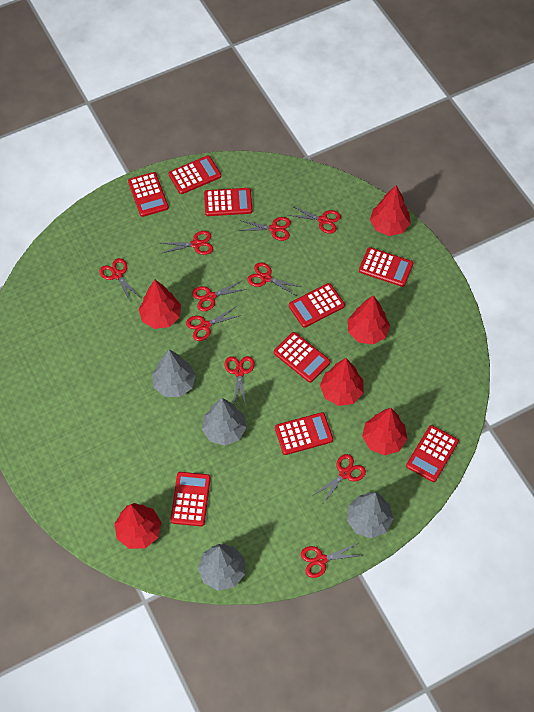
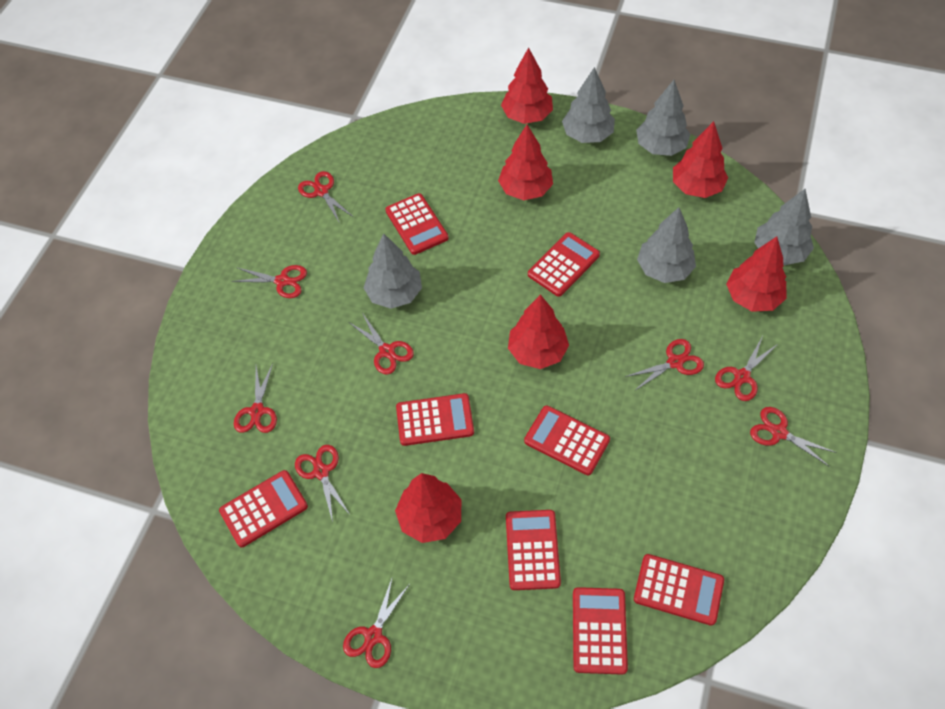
grey tree: [152,350,196,397] [198,544,245,591] [202,398,247,446] [347,492,394,538] = 4 -> [364,234,422,309] [562,67,615,143] [636,80,690,156] [637,207,696,283] [754,189,814,265] = 5
red calculator: [128,172,169,217] [168,155,221,194] [170,472,211,526] [204,188,252,216] [274,332,330,382] [275,412,333,455] [289,283,345,328] [359,247,413,287] [406,425,459,482] = 9 -> [219,470,308,547] [385,193,449,255] [396,393,474,446] [506,510,561,590] [524,406,610,475] [528,232,600,296] [573,587,628,675] [634,554,724,626] = 8
red scissors: [99,258,141,301] [162,231,213,255] [186,307,242,341] [192,280,247,311] [225,356,255,405] [238,217,291,241] [247,262,301,295] [288,206,341,234] [301,544,363,578] [314,454,366,503] = 10 -> [232,265,307,298] [234,363,277,433] [295,445,351,522] [298,171,352,222] [343,576,410,668] [350,314,414,375] [625,339,704,391] [715,336,778,401] [750,407,837,467] = 9

